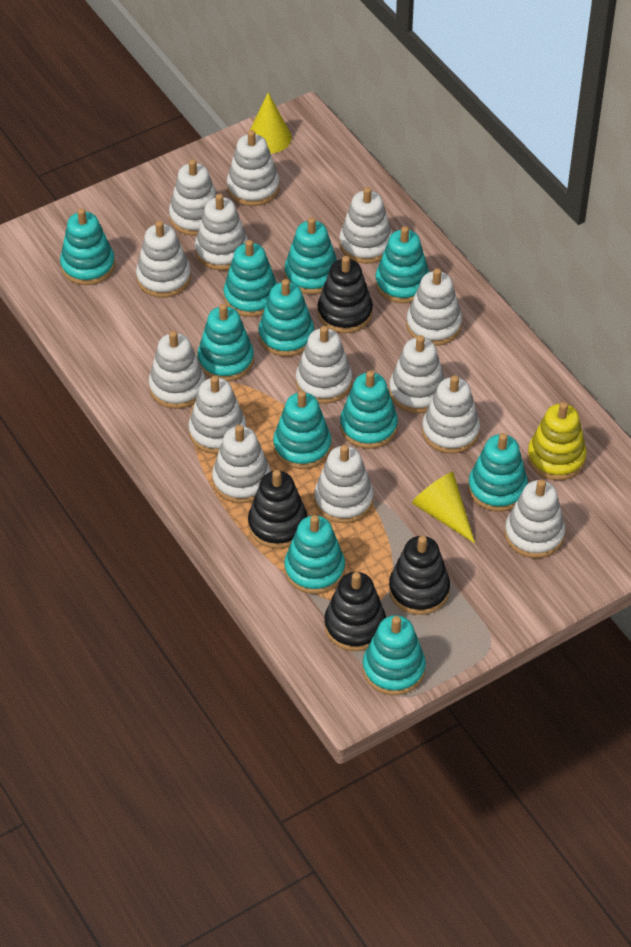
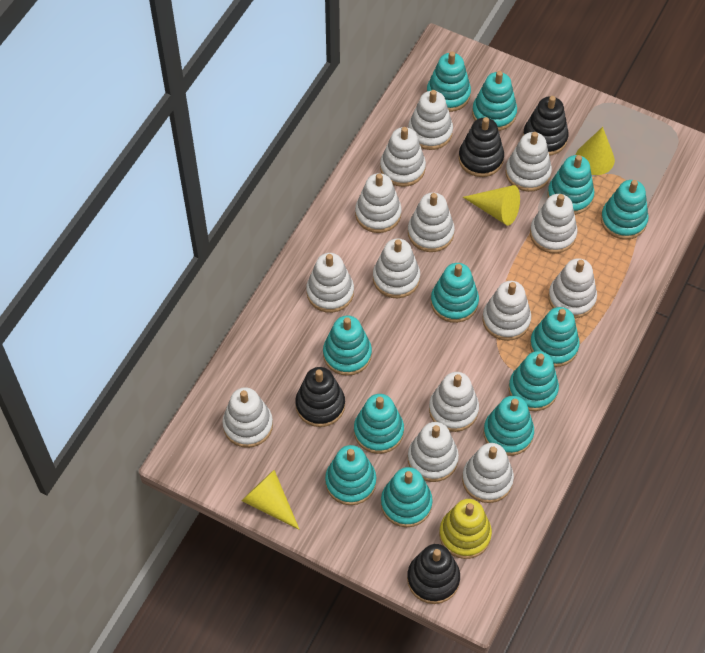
turquoise stacking toy: [60,208,115,285] [197,304,254,381] [224,240,277,317] [259,279,314,357] [273,391,331,469] [284,515,345,594] [285,217,337,294] [340,371,398,449] [363,615,426,695] [375,226,429,303] [468,433,528,512] = 11 -> [323,315,372,376] [325,445,376,505] [354,394,404,454] [381,467,433,527] [427,51,471,112] [431,263,479,323] [472,71,517,131] [483,396,534,456] [509,351,559,411] [530,307,580,367] [547,155,594,215] [601,180,649,239] = 12
yellow cone: [250,92,292,154] [412,472,475,543] = 2 -> [242,470,300,530] [463,185,520,226] [576,127,615,175] = 3

